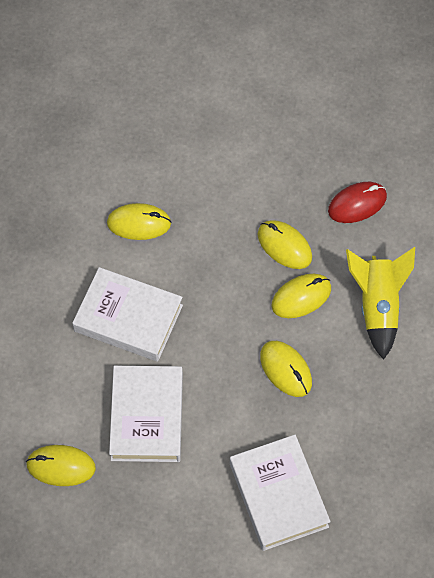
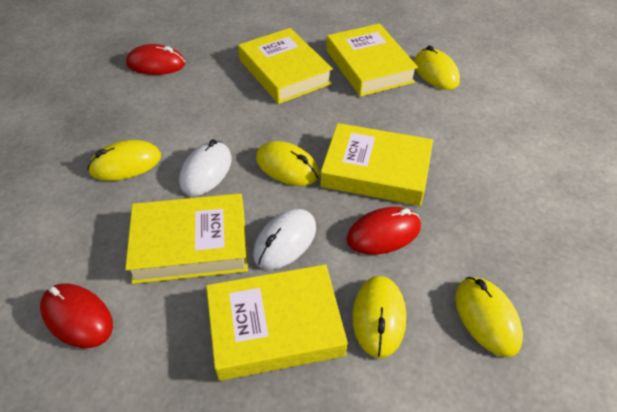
red mouse: [328,182,387,223] = 1 -> [40,284,113,348] [126,44,185,75] [346,207,421,255] = 3
white book: [72,267,183,361] [109,366,183,462] [230,435,331,551] = 3 -> none = 0
white mouse: none = 0 -> [179,139,232,196] [253,209,316,269] = 2
yellow book: none = 0 -> [125,193,248,284] [206,265,348,381] [238,28,333,104] [320,123,433,206] [326,23,418,97] = 5
yellow rocket: [346,247,415,360] = 1 -> none = 0

